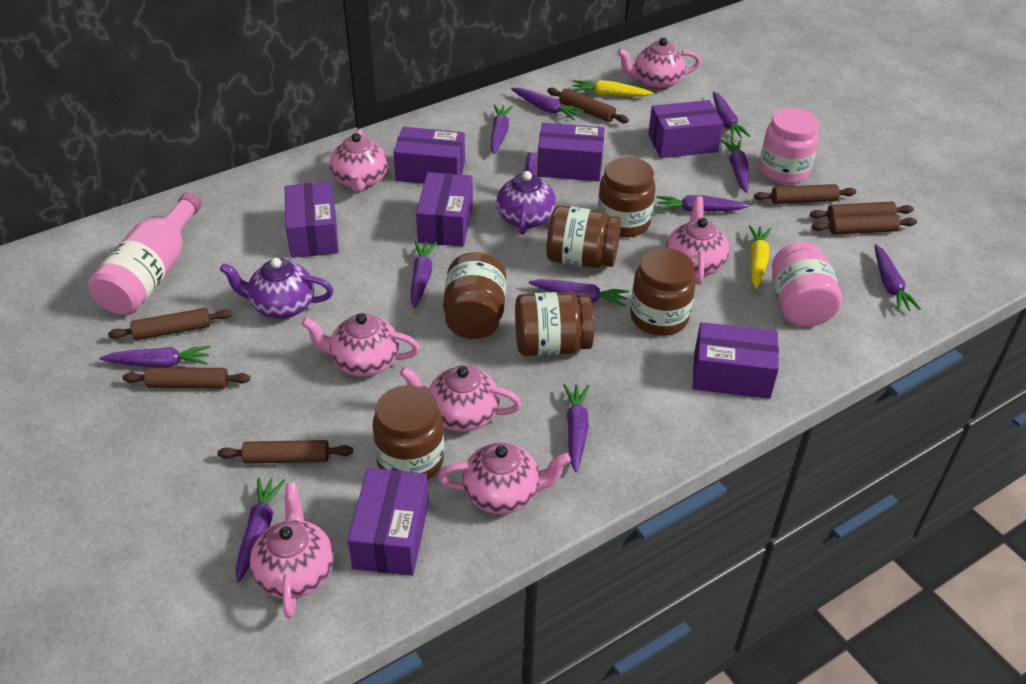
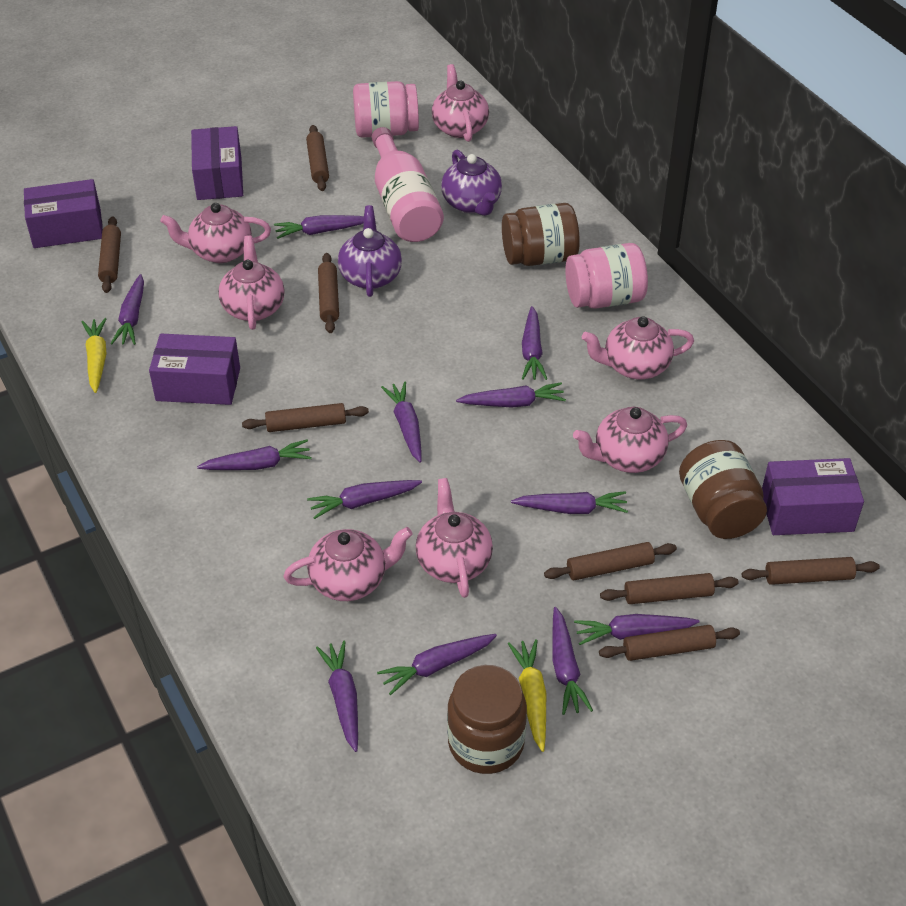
brown jar: [372,385,444,480] [443,252,506,339] [515,292,594,356] [546,205,621,268] [597,157,655,238] [630,248,696,336] = 6 -> [447,665,527,774] [502,203,580,266] [679,440,767,539] = 3
brown rolling pin: [108,308,232,340] [123,367,250,388] [217,440,353,464] [547,88,629,123] [754,184,856,204] [810,202,914,221] [812,214,917,235] = 7 -> [98,216,121,293] [242,403,369,432] [306,125,329,191] [318,253,339,333] [544,542,677,580] [599,625,740,661] [600,573,739,604] [742,557,880,585] = 8
purple box: [285,182,339,258] [348,468,429,576] [393,127,465,184] [416,172,473,247] [537,123,605,181] [648,100,723,158] [693,322,779,399] = 7 -> [24,179,103,248] [149,334,240,405] [191,126,243,200] [762,458,864,535] = 4
purple carrot: [100,346,211,367] [235,477,285,583] [410,241,437,308] [491,104,513,154] [511,88,584,120] [529,279,629,307] [564,384,589,473] [657,195,749,212] [713,91,751,139] [721,139,749,193] [874,244,921,312] = 11 -> [111,274,144,345] [197,440,312,470] [274,215,364,239] [307,480,422,519] [316,641,358,752] [377,634,497,695] [381,381,422,463] [456,382,566,407] [511,491,628,514] [522,306,547,380] [552,607,593,715] [574,614,700,645] = 12

